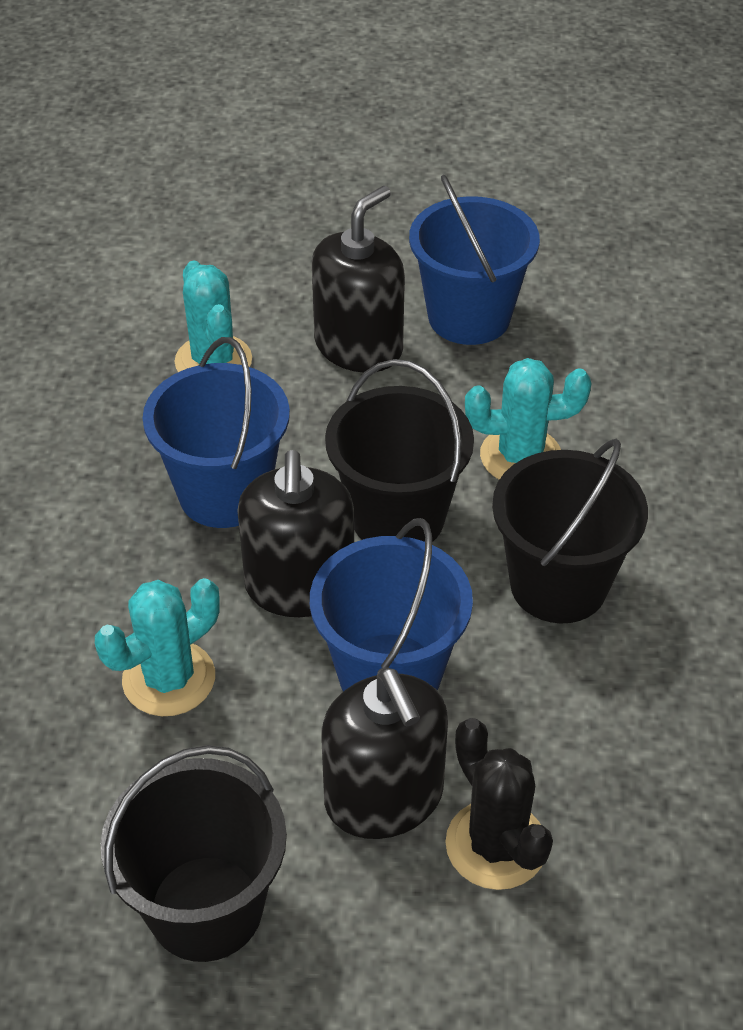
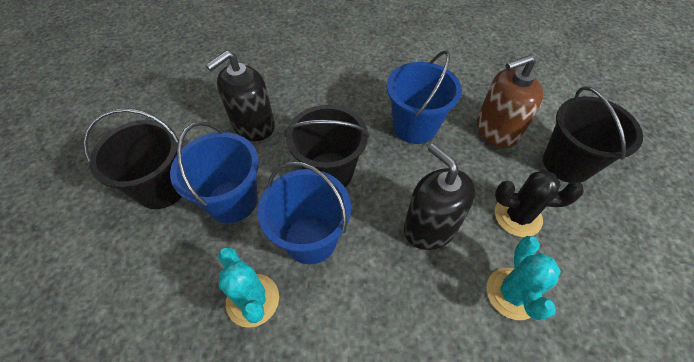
black soap dispenser: [237,450,354,617] [312,186,405,373] [321,667,448,839] = 3 -> [206,51,275,141] [404,143,476,250] = 2
brown soap dispenser: none = 0 -> [477,55,543,148] = 1
turquoise cactus: [95,578,220,716] [174,260,252,372] [465,358,591,480] = 3 -> [218,247,279,328] [486,236,561,320] = 2

